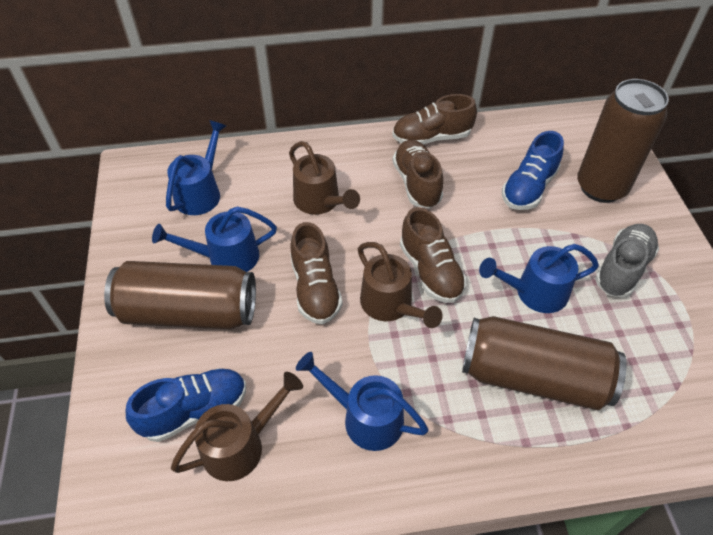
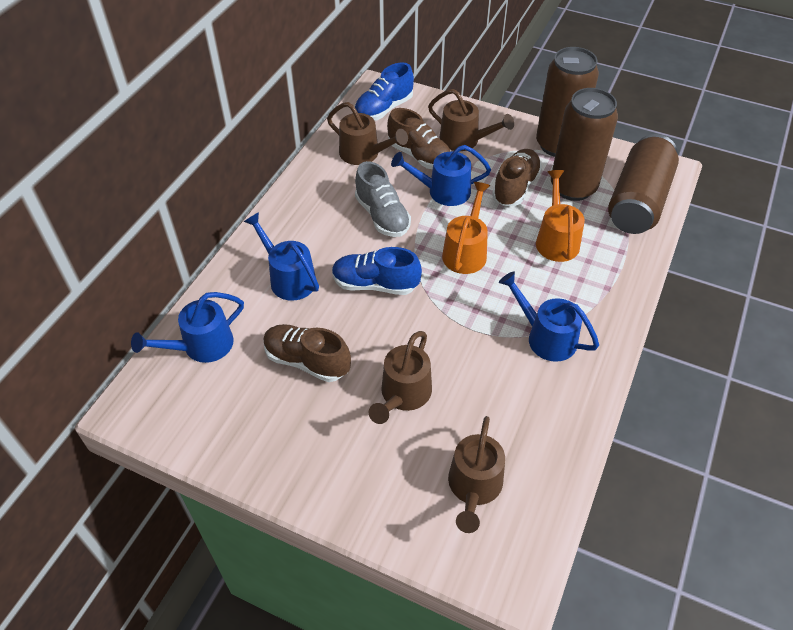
brown shoe: [290,222,343,324] [392,94,477,145] [392,140,443,208] [400,207,467,303] = 4 -> [263,324,351,382] [387,108,451,169] [492,149,542,206] = 3
brown watering can: [171,372,303,481] [289,141,360,215] [358,242,442,328] = 3 -> [327,102,408,165] [369,331,432,424] [428,89,514,151] [448,416,505,533] = 4
orange watering can: none = 0 -> [442,182,490,274] [536,170,585,262] = 2

